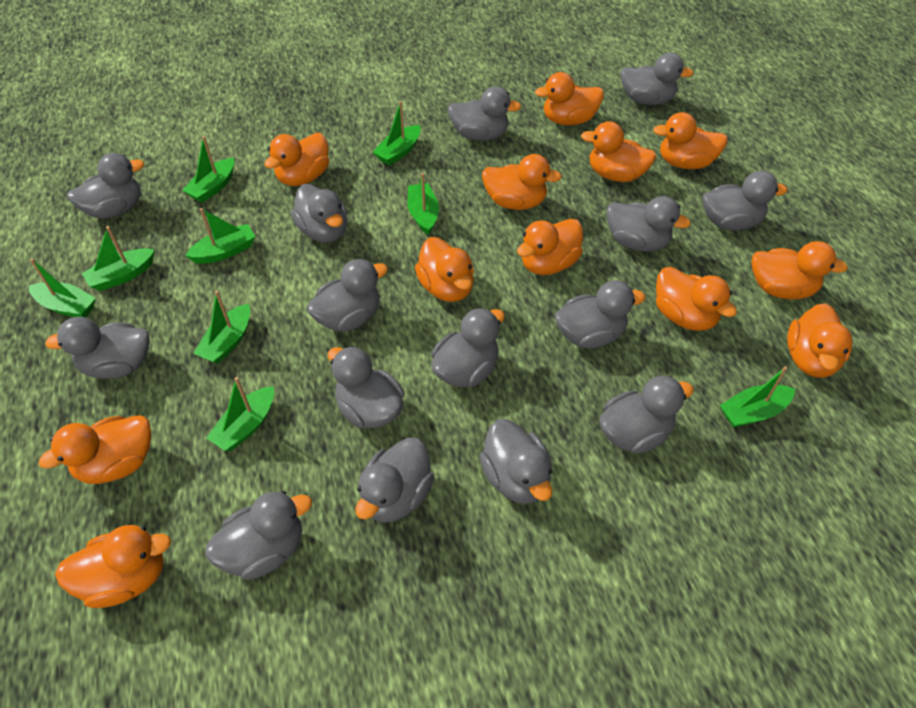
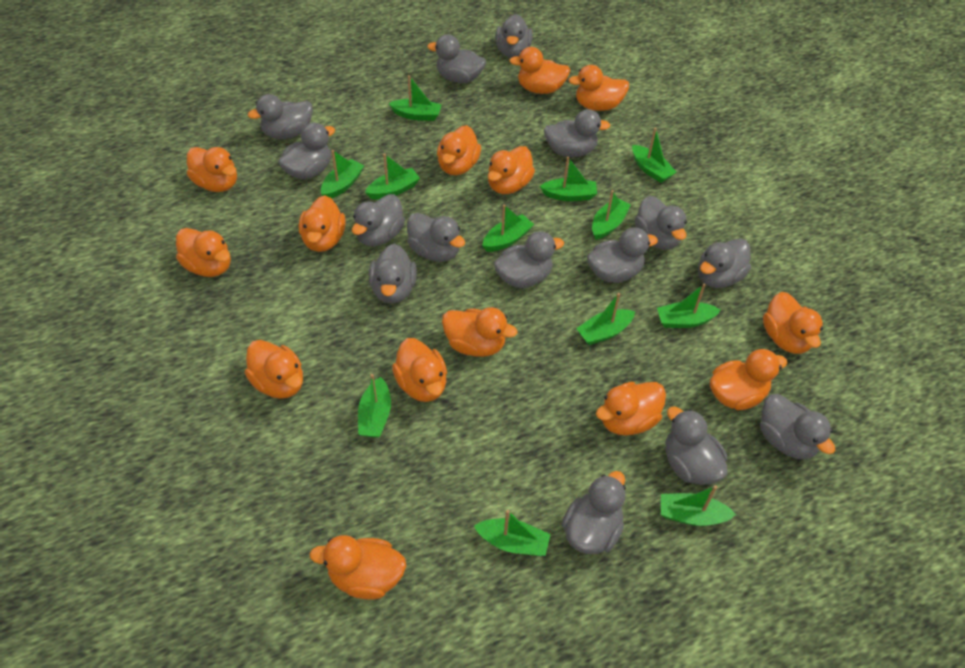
green boat: [29,258,96,318] [82,226,155,291] [182,136,234,203] [185,208,255,264] [193,291,250,364] [206,377,274,451] [373,101,421,166] [407,173,439,235] [720,366,795,428] = 9 -> [321,150,365,199] [358,374,391,438] [365,153,420,200] [389,75,442,121] [474,510,551,556] [483,204,534,252] [540,157,597,201] [576,293,635,345] [592,190,631,240] [632,128,676,183] [657,283,721,328] [661,485,736,526] = 12
orange duck: [39,415,151,484] [55,525,171,608] [264,133,329,186] [415,237,474,302] [482,154,562,210] [517,219,583,275] [535,72,604,126] [581,121,656,182] [653,112,728,169] [656,267,737,331] [752,241,848,300] [787,303,853,378] = 12 -> [176,228,231,277] [187,147,237,192] [245,340,303,399] [299,195,346,252] [309,535,406,599] [392,338,447,402] [437,125,481,175] [442,307,517,357] [488,146,535,194] [509,47,570,94] [569,65,629,111] [596,382,666,436] [710,349,788,410] [763,292,823,354] = 14

